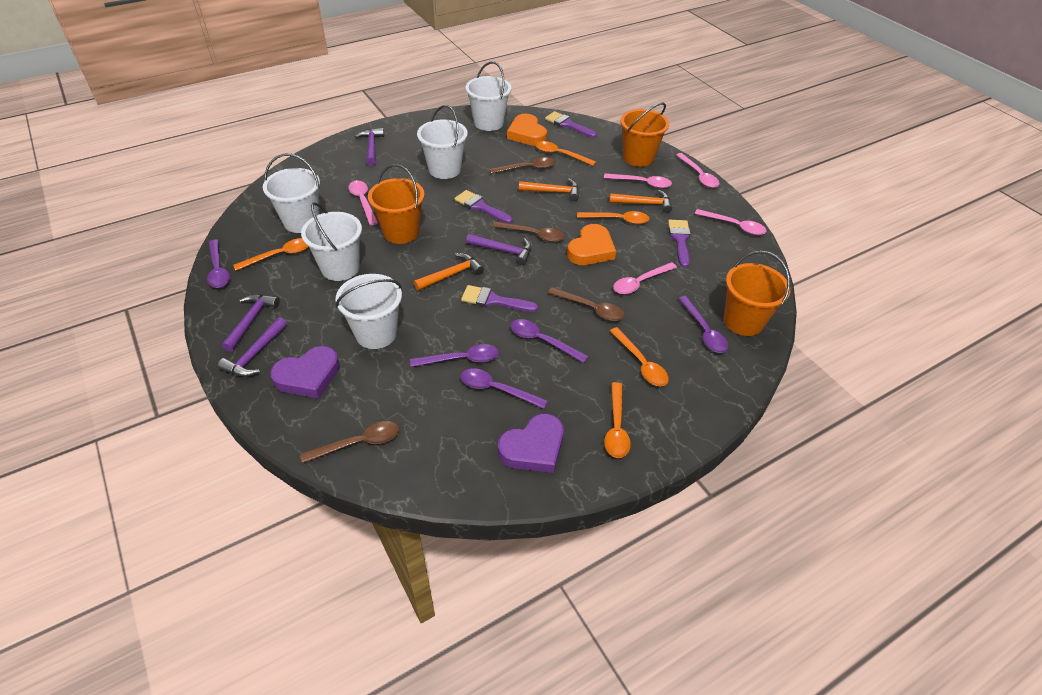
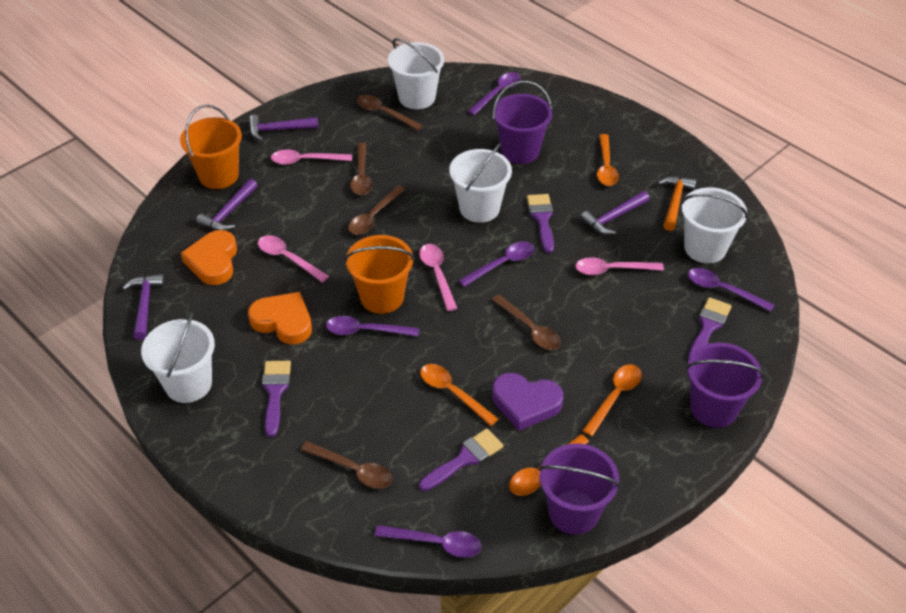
brown spoon: [300,421,399,463] [490,157,555,174] [493,221,564,242] [548,287,625,321] = 4 -> [301,441,392,489] [348,186,406,235] [350,142,372,195] [356,95,423,131] [492,295,561,350] = 5
orange bucket: [368,164,425,244] [620,103,669,167] [724,251,790,336] = 3 -> [180,104,242,189] [344,235,415,314] = 2
orange hammer: [414,253,484,291] [519,179,579,201] [609,190,672,213] = 3 -> [658,176,697,231] = 1
orange spoon: [233,238,309,271] [536,141,596,166] [577,211,650,224] [604,382,631,458] [610,327,669,386] = 5 -> [420,364,498,426] [509,434,589,496] [582,365,642,436] [597,134,619,186] = 4
pink spoon: [348,180,378,225] [604,173,672,188] [613,262,677,294] [676,153,719,188] [695,209,767,235] = 5 -> [258,235,329,283] [271,149,352,165] [419,244,457,311] [575,257,664,275] = 4
purple bucket: none = 0 -> [492,81,552,164] [539,443,620,535] [686,342,764,428] = 3
purple heart: [270,346,340,399] [498,413,564,473] = 2 -> [492,373,563,431] = 1
white bucket: [263,153,320,233] [301,203,362,281] [335,274,402,349] [417,105,468,179] [466,61,512,131] = 5 -> [141,312,215,403] [388,38,444,109] [449,143,512,223] [681,187,748,263] = 4

